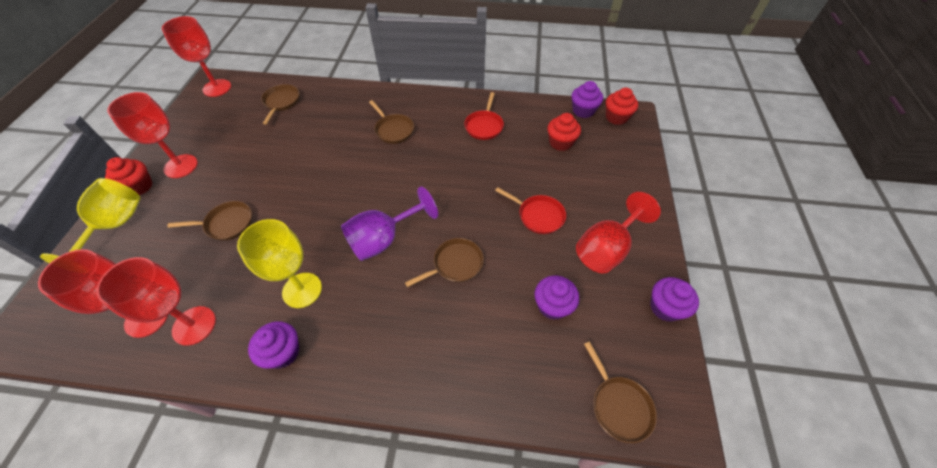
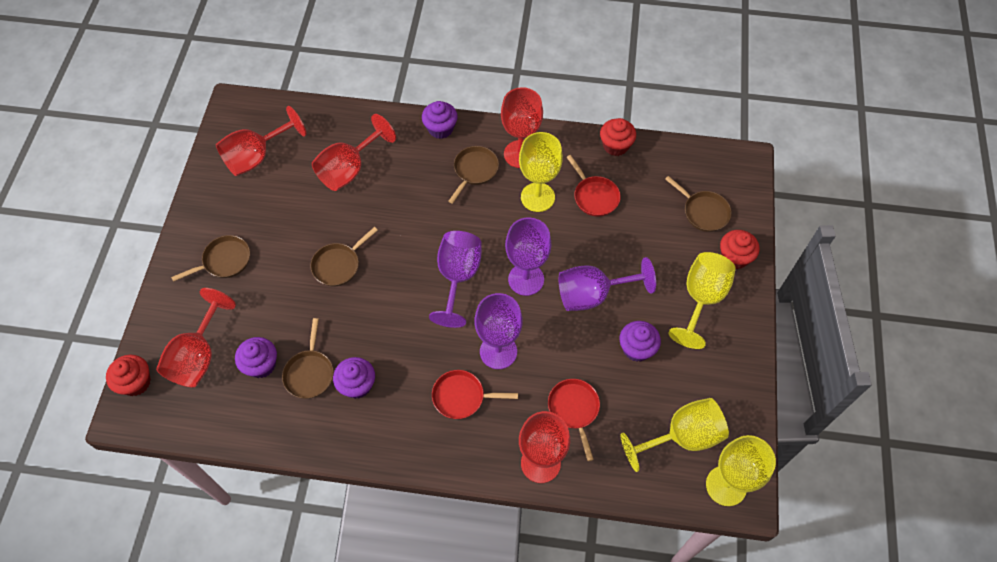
purple goblet: [341,187,438,261] = 1 -> [429,231,481,328] [474,293,523,369] [505,218,551,296] [559,257,656,311] = 4
red pan: [464,92,504,140] [495,187,566,234] = 2 -> [432,370,518,419] [548,379,600,461] [566,155,621,217] = 3
yellow goblet: [40,178,140,263] [237,219,322,308] = 2 -> [519,132,563,212] [621,398,729,472] [668,252,736,349] [706,435,776,506] = 4

